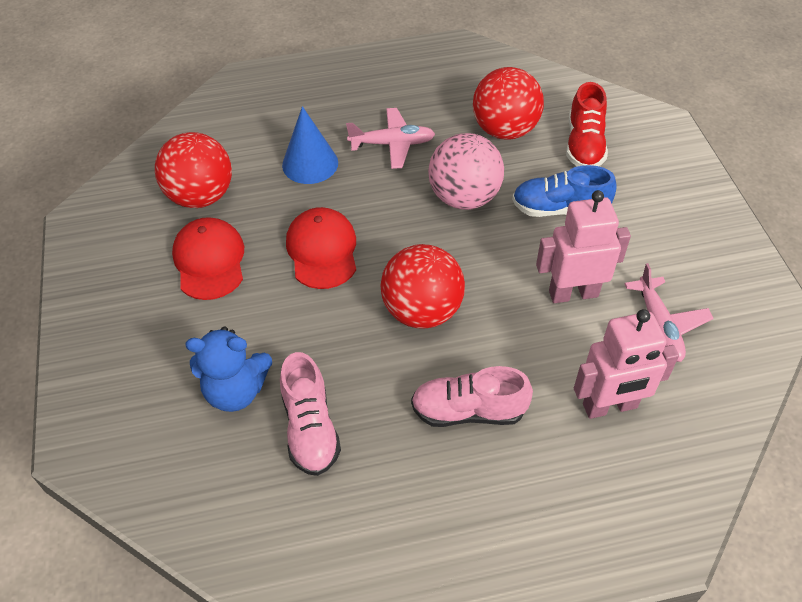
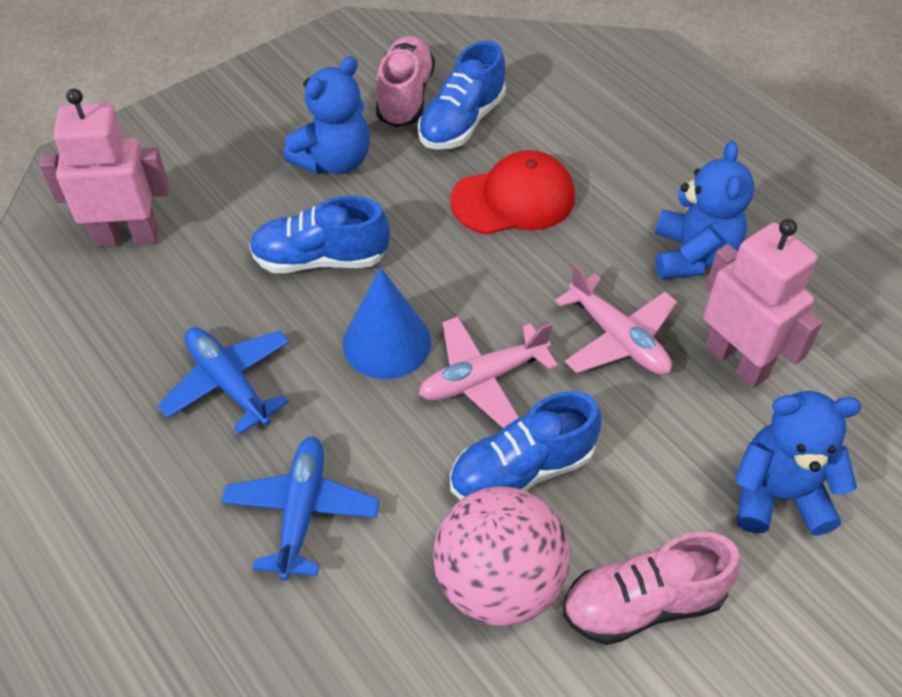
blue plane: none = 0 -> [157,327,289,435] [222,437,380,581] = 2
blue shoe: [512,165,617,217] = 1 -> [249,196,390,273] [418,41,506,150] [450,391,602,500] = 3
blue teddy bear: [185,327,272,412] = 1 -> [283,56,370,174] [655,141,754,280] [734,391,861,536] = 3
red ball: [155,132,232,208] [380,244,465,329] [473,67,544,140] = 3 -> none = 0
red cap: [172,217,244,300] [286,207,356,289] = 2 -> [450,150,575,235] = 1
red shoe: [566,82,608,167] = 1 -> none = 0

